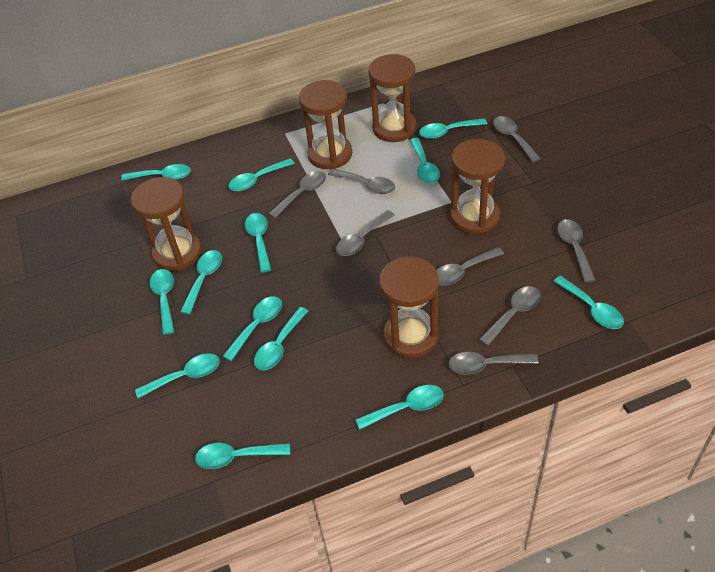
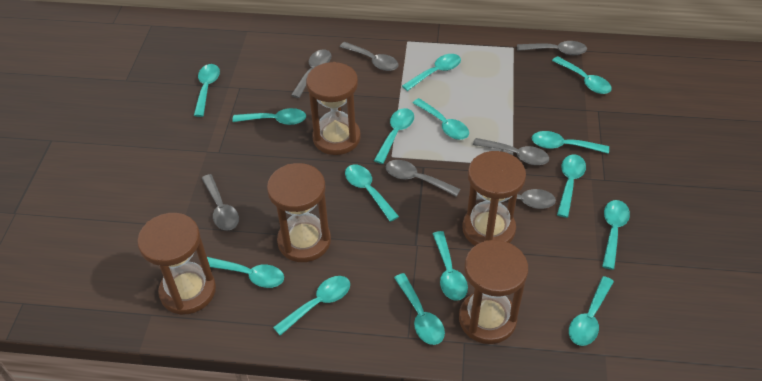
grey spoon: [268,171,326,218] [328,169,395,194] [336,210,395,256] [437,247,504,285] [448,352,539,375] [479,286,541,346] [493,116,541,162] [557,219,595,283] = 8 -> [202,174,239,231] [291,49,331,98] [340,42,398,71] [386,160,461,197] [473,138,549,165] [476,189,556,209] [517,41,587,55] = 7
turquoise spoon: [121,164,191,181] [135,353,220,398] [150,269,174,335] [180,250,222,315] [195,443,290,469] [223,296,282,361] [228,158,295,191] [245,213,271,273] [254,307,308,370] [355,385,444,430] [410,138,440,184] [419,118,487,139] [553,275,624,329] = 13 -> [194,64,220,117] [207,257,284,288] [232,108,306,125] [273,276,350,336] [345,165,399,222] [374,108,414,164] [394,273,445,345] [402,54,461,91] [413,98,469,140] [433,231,468,300] [532,131,609,154] [552,56,612,94] [557,154,586,218] [569,276,614,346] [602,200,630,270] = 15

